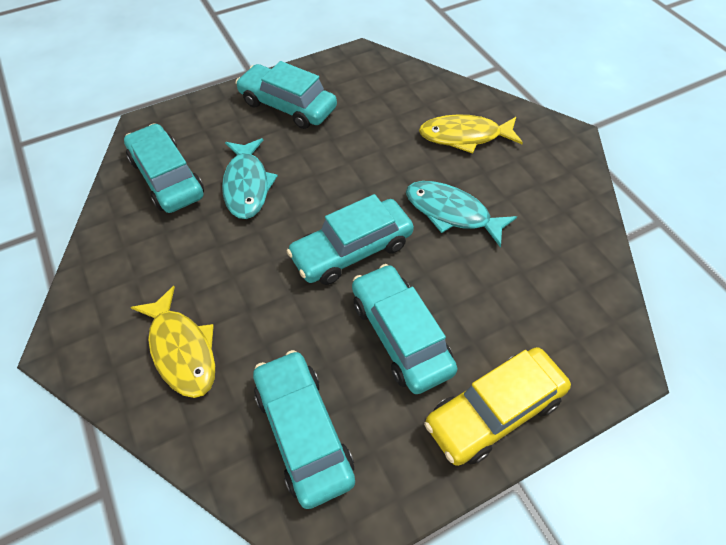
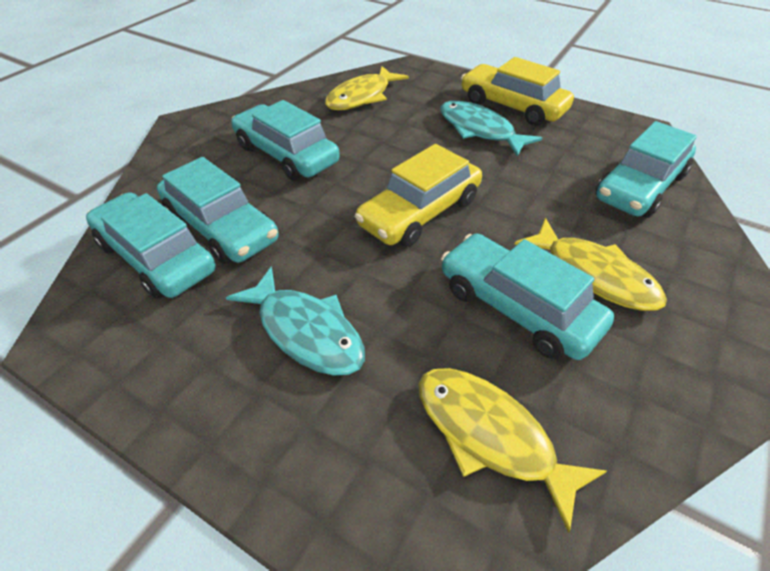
yellow car: [424,347,571,466] = 1 -> [355,144,482,247] [461,57,574,126] = 2
yellow fish: [130,286,215,398] [419,114,523,154] = 2 -> [325,66,409,110] [418,368,607,533] [515,218,667,311] = 3

